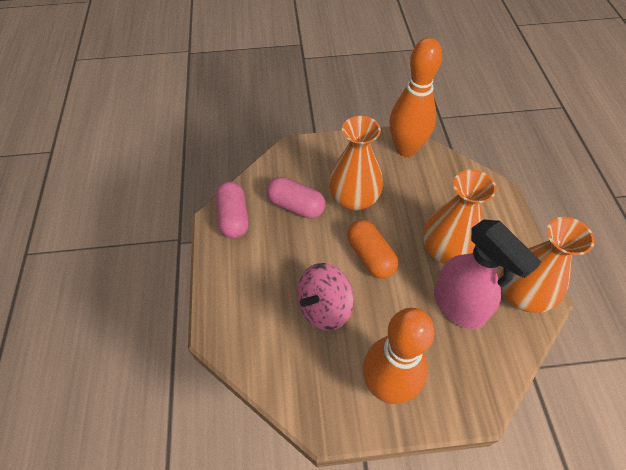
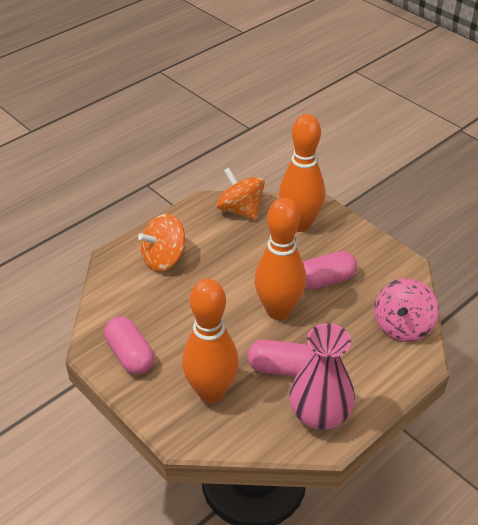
orange bowling pin: [363,308,435,404] [389,38,442,157] = 2 -> [182,279,239,403] [254,198,306,320] [279,114,325,232] = 3
orange capsule: [347,220,398,279] = 1 -> none = 0
orange spinning top: none = 0 -> [138,214,186,271] [217,168,265,220] = 2
orange vase: [329,116,383,211] [423,169,497,264] [499,217,595,313] = 3 -> none = 0
pink capsule: [215,181,249,239] [267,177,325,219] = 2 -> [104,316,154,375] [247,339,315,377] [303,251,357,290] = 3
pink spray bottle: [434,219,542,330] = 1 -> none = 0
pink vase: none = 0 -> [289,323,355,430] = 1

